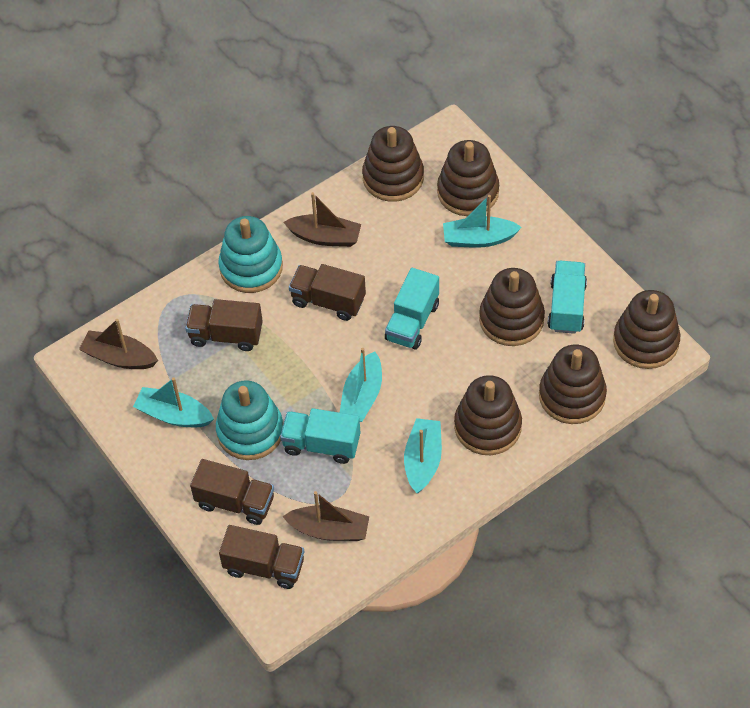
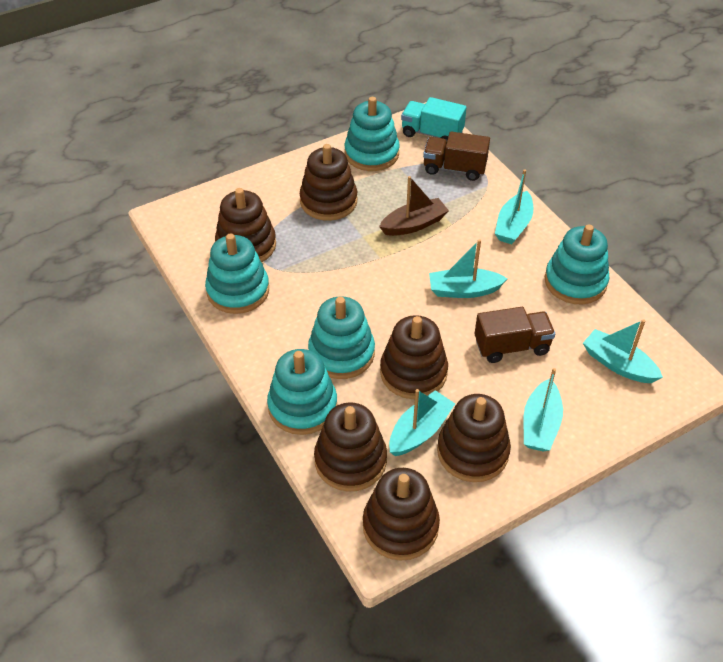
brown boat: [79,319,158,369] [282,491,369,541] [283,192,361,247] = 3 -> [379,176,449,236] = 1
brown truck: [185,299,263,351] [190,459,274,525] [219,525,304,589] [289,264,366,321] = 4 -> [423,131,490,181] [474,307,555,363] = 2
turquoise boat: [133,378,214,427] [340,348,382,422] [404,418,442,494] [443,195,522,248] = 4 -> [389,389,455,456] [429,239,508,298] [495,169,533,244] [523,368,563,452] [583,319,663,383] = 5
turquoise stacking toy: [216,380,283,460] [218,216,283,293] = 2 -> [205,233,269,314] [267,349,337,435] [308,296,375,379] [345,97,400,171] [545,224,609,304] = 5
turquoise truck: [280,408,360,464] [385,268,439,350] [547,261,587,334] = 3 -> [401,97,466,141] = 1

